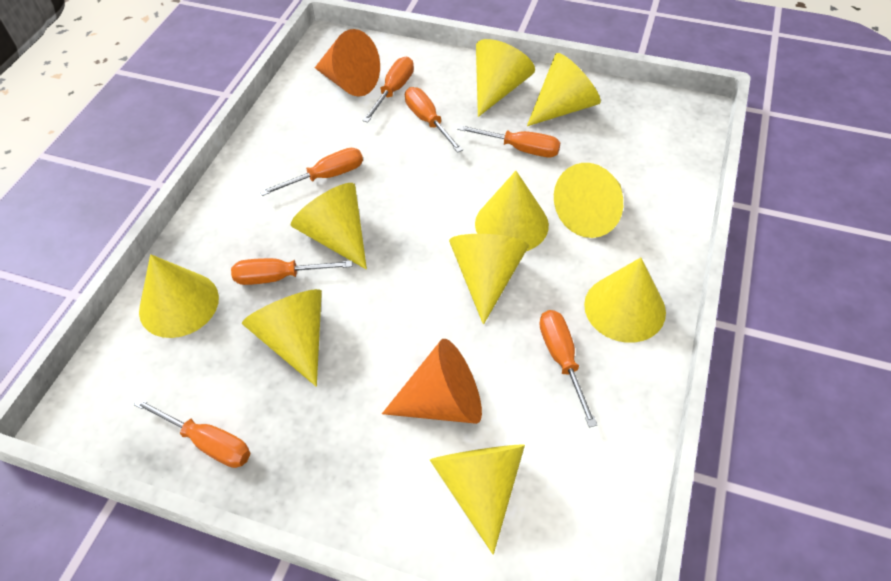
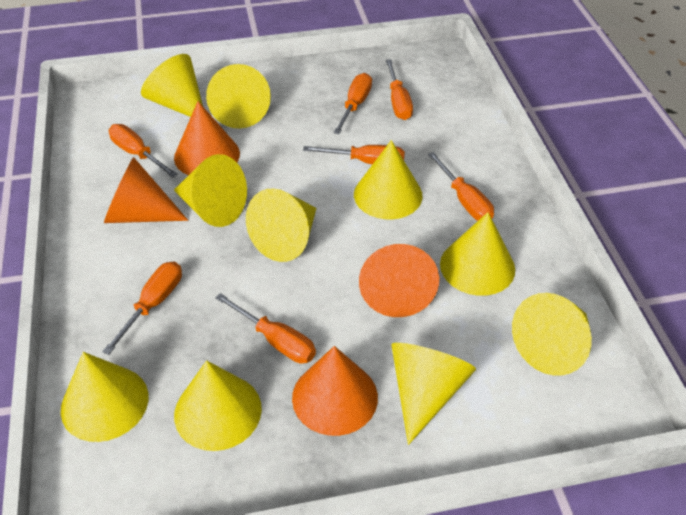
orange cone: [315,29,380,97] [382,339,482,424] = 2 -> [104,157,188,223] [174,101,240,175] [292,346,378,436] [359,244,439,317] = 4

